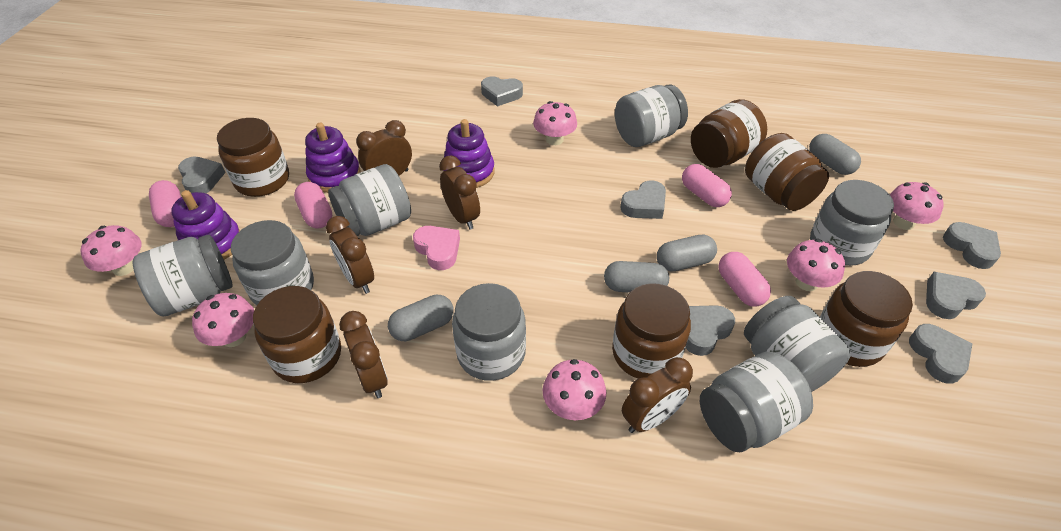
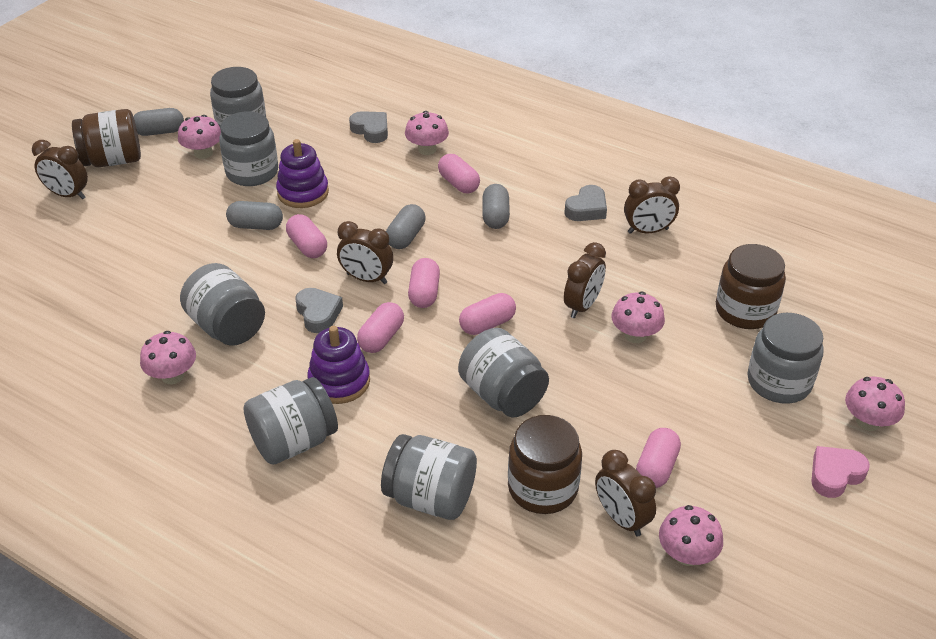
brown jar: [217,118,289,197] [253,286,341,383] [612,283,691,378] [691,99,767,168] [745,133,829,211] [820,271,913,367] = 6 -> [72,109,141,167] [508,415,582,514] [716,244,786,329] = 3
grey heart: [178,157,226,193] [481,76,523,107] [620,180,666,219] [686,305,735,356] [909,324,972,384] [926,272,986,319] [943,222,1001,269] = 7 -> [295,288,343,333] [349,111,388,143] [564,185,607,221] = 3
grey jar: [133,235,233,316] [231,220,314,305] [328,164,411,236] [452,283,526,381] [615,85,688,147] [700,352,813,452] [744,296,851,392] [810,180,894,266] = 8 -> [180,263,265,346] [210,67,266,129] [219,111,278,186] [243,377,338,465] [381,434,477,520] [458,328,549,418] [747,313,824,404] = 7
pink capsule: [149,180,181,227] [294,182,332,228] [682,164,732,207] [718,252,771,307] = 4 -> [286,214,327,258] [357,302,404,353] [408,258,440,308] [438,154,480,194] [459,293,516,335] [636,428,681,488] = 6
purple stacking toy: [171,190,240,260] [305,123,361,193] [443,119,495,188] = 3 -> [276,139,329,208] [308,326,370,404] = 2

